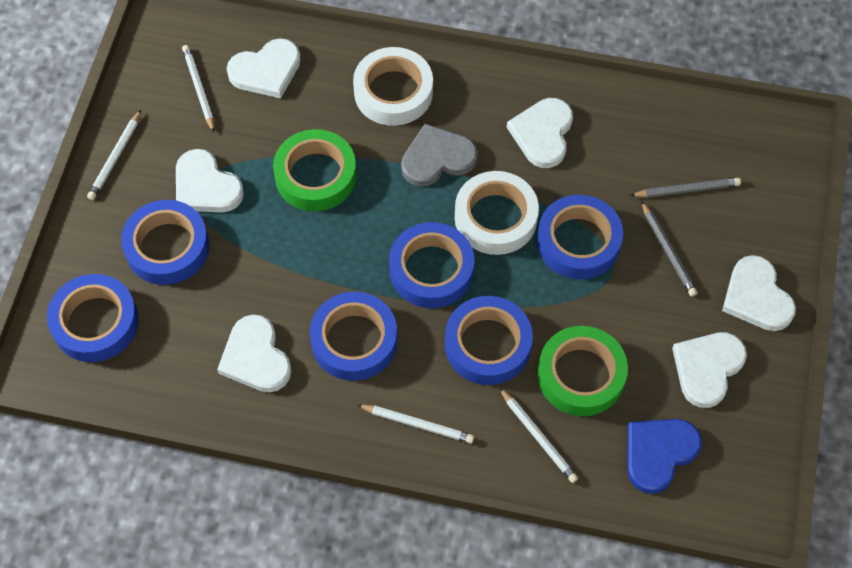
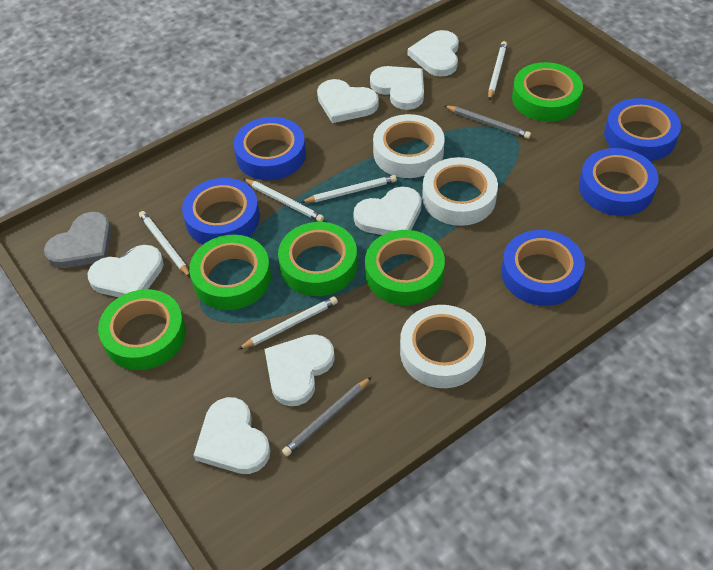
blue heart: [627,419,702,494] = 1 -> none = 0
blue tape: [47,274,139,362] [121,200,209,285] [310,292,397,381] [389,222,474,308] [445,296,533,385] [537,195,623,279] = 6 -> [182,178,260,244] [234,117,306,180] [501,230,585,306] [579,148,659,216] [604,98,681,161] = 5
green tape: [273,129,357,211] [538,326,628,416] = 2 -> [98,289,186,370] [189,235,271,310] [278,222,358,296] [365,230,445,305] [512,62,583,122] = 5
white heart: [176,149,244,212] [217,315,292,392] [227,38,301,98] [507,98,573,168] [672,332,747,408] [722,255,796,331] = 6 -> [88,245,164,297] [194,397,271,474] [264,334,335,406] [317,79,379,123] [353,187,422,235] [370,66,424,110] [408,30,459,77] = 7
white pencil: [87,110,141,200] [182,45,214,132] [357,405,474,444] [499,387,578,483] = 4 -> [139,211,191,278] [238,297,338,350] [243,178,324,222] [300,175,397,203] [488,41,507,100] = 5
white tape: [353,47,433,126] [455,171,539,255] = 2 -> [373,114,445,178] [400,305,486,388] [422,157,498,226] = 3

